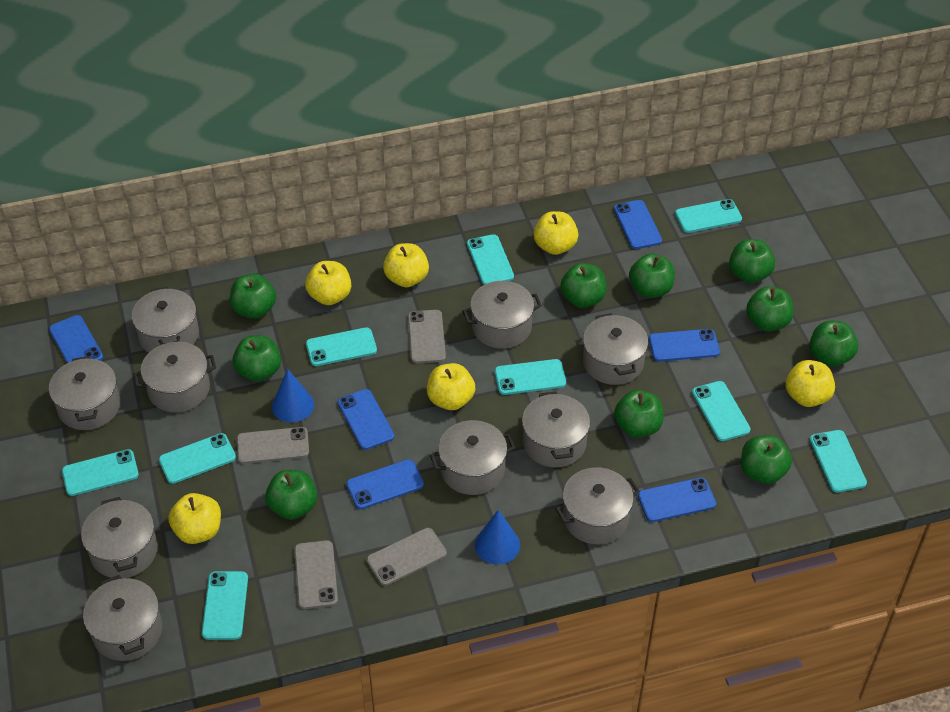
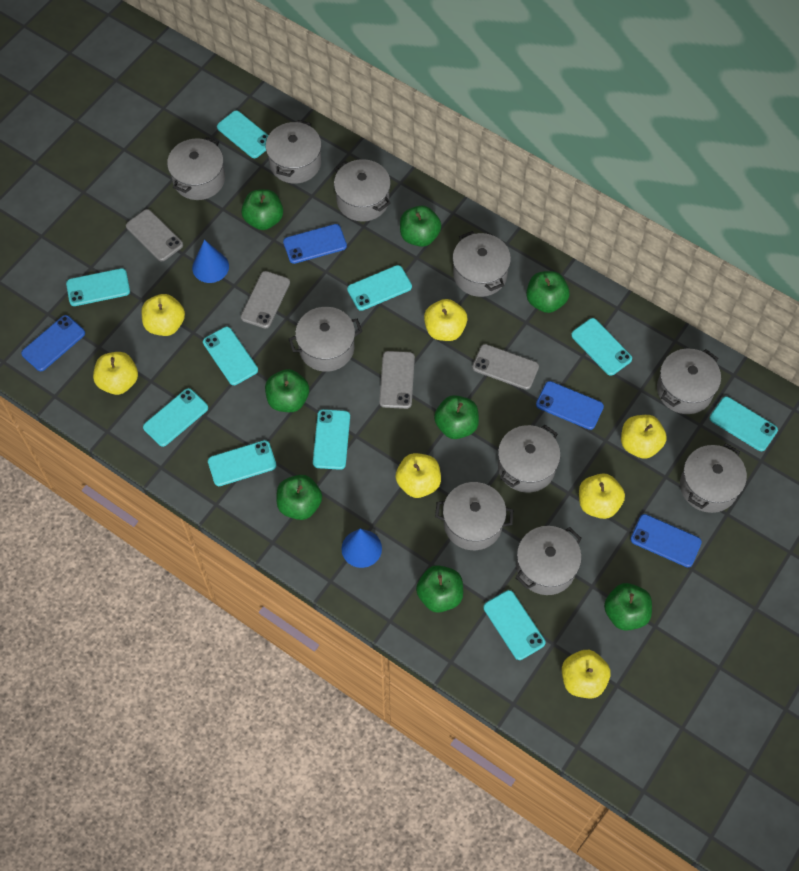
blue phone: [49,315,103,363] [338,389,394,450] [346,459,424,509] [614,200,662,249] [638,477,716,522] [649,329,720,362] = 6 -> [21,315,85,371] [283,224,347,264] [536,381,604,430] [630,514,702,567] = 4
green apple: [230,274,276,319] [233,335,281,382] [265,470,317,520] [560,263,606,308] [614,390,663,438] [629,254,675,298] [729,239,775,283] [741,435,792,484] [746,286,794,332] [810,321,858,367] = 10 -> [241,189,283,230] [265,369,309,412] [276,475,322,520] [400,205,442,247] [416,565,463,613] [434,395,479,439] [526,271,570,313] [604,583,652,631] = 8
turquoise phone: [62,449,139,496] [159,433,236,484] [202,571,248,640] [306,327,377,366] [467,234,514,285] [495,359,566,395] [675,199,742,233] [692,381,751,441] [810,430,867,492] = 9 -> [66,268,130,306] [143,388,208,447] [203,327,258,385] [208,440,276,486] [217,111,269,158] [313,409,350,470] [347,265,412,311] [483,590,545,660] [571,318,632,376] [710,396,778,451] = 10
yellow apple: [168,493,221,544] [305,261,351,305] [383,243,429,287] [427,363,475,410] [534,211,578,255] [786,360,835,407] = 6 -> [93,352,138,395] [142,294,185,336] [395,453,441,498] [424,299,467,341] [562,650,611,698] [579,473,625,519] [621,415,667,459] = 7

